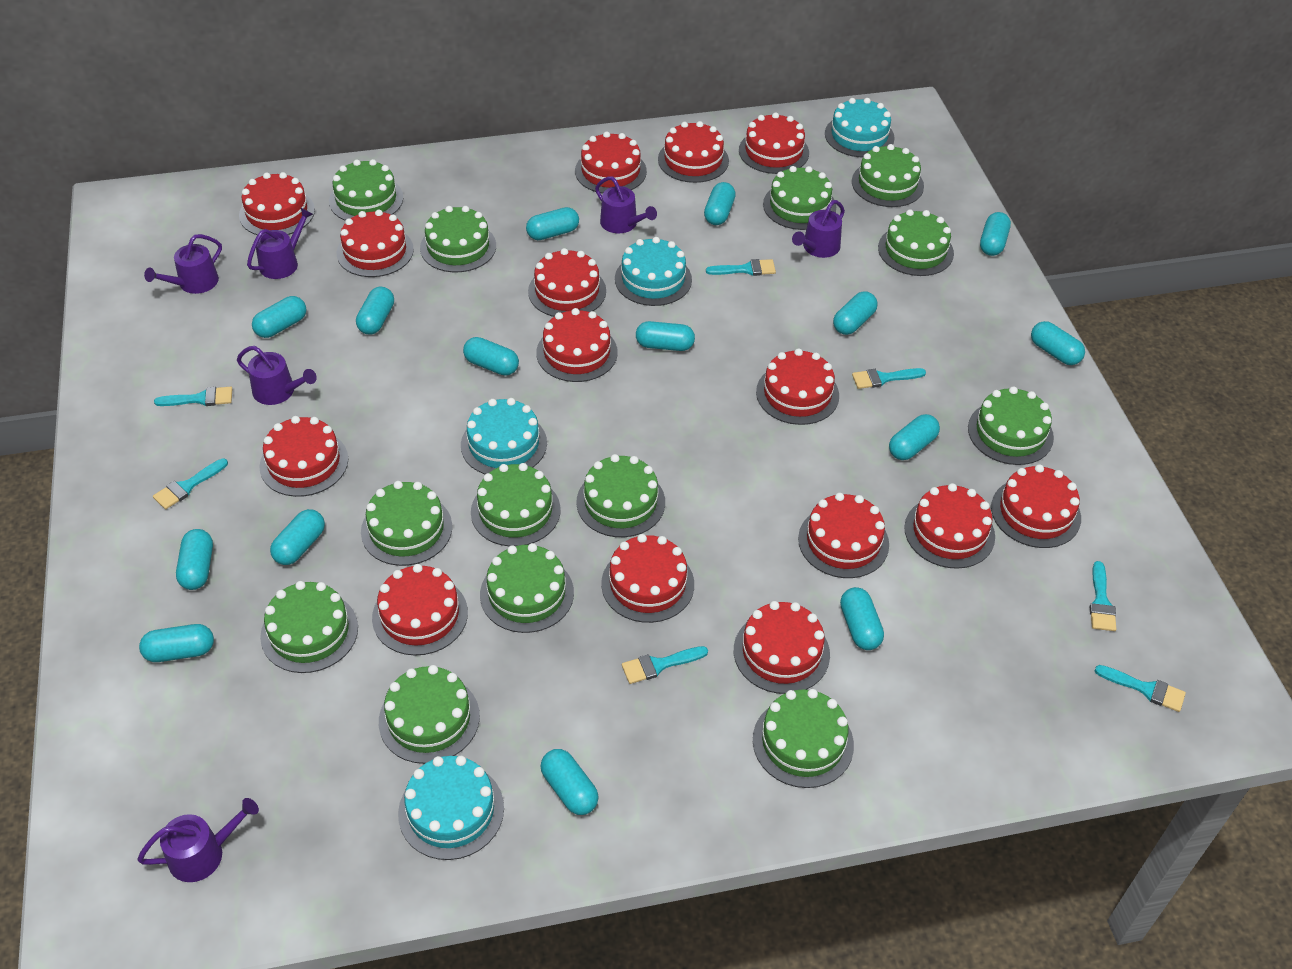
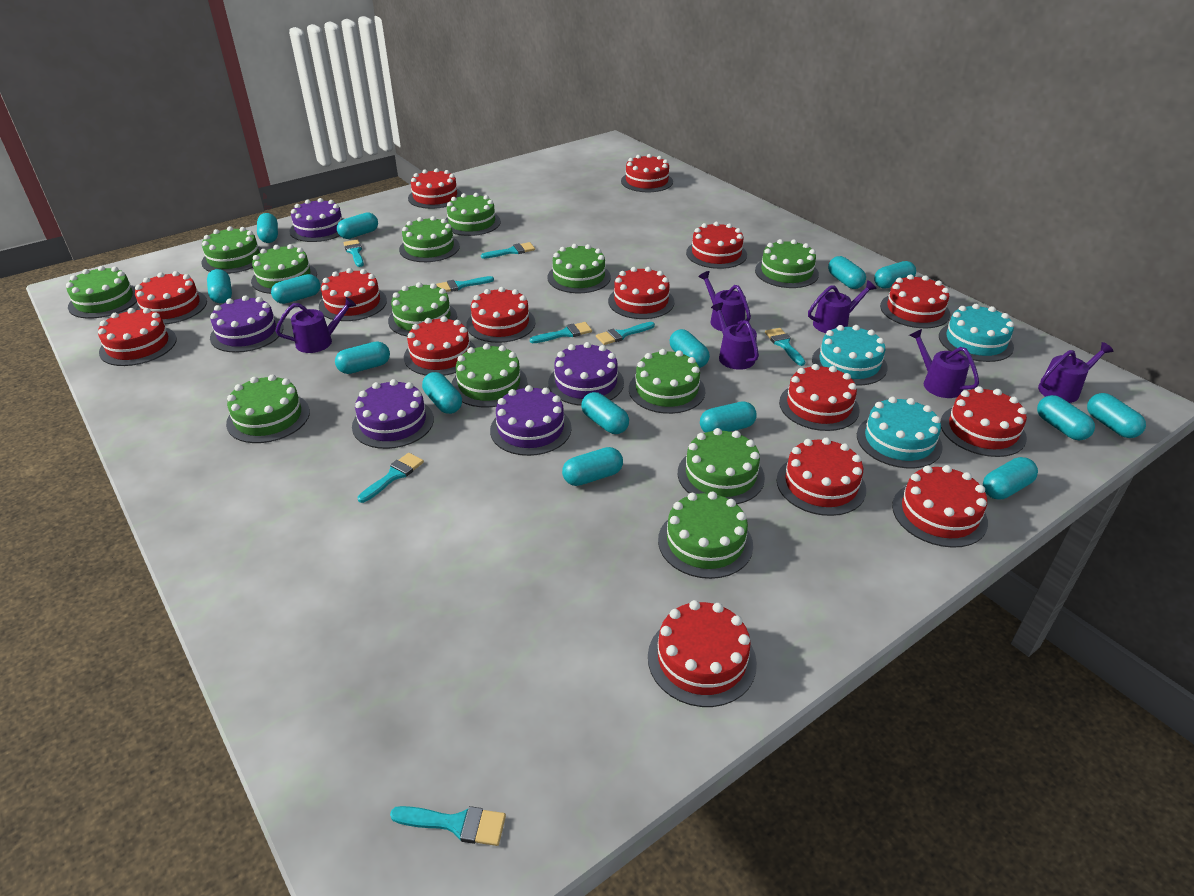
purple cake: none = 0 -> [210,295,283,353] [289,198,343,242] [352,379,434,449] [490,385,572,456] [548,342,624,406] = 5
turquoise brush: [153,458,228,509] [154,387,232,406] [622,646,708,684] [706,259,776,276] [852,368,926,389] [1089,561,1116,631] [1095,665,1186,712] = 7 -> [343,239,364,267] [358,453,424,503] [390,806,506,846] [436,276,494,292] [481,242,535,259] [530,322,592,343] [596,322,655,345] [765,328,805,366] = 8
turquoise cake: [398,756,504,860] [461,398,547,474] [615,237,692,306] [825,98,895,157] = 4 -> [812,325,888,386] [857,397,943,468] [939,304,1014,362] = 3

